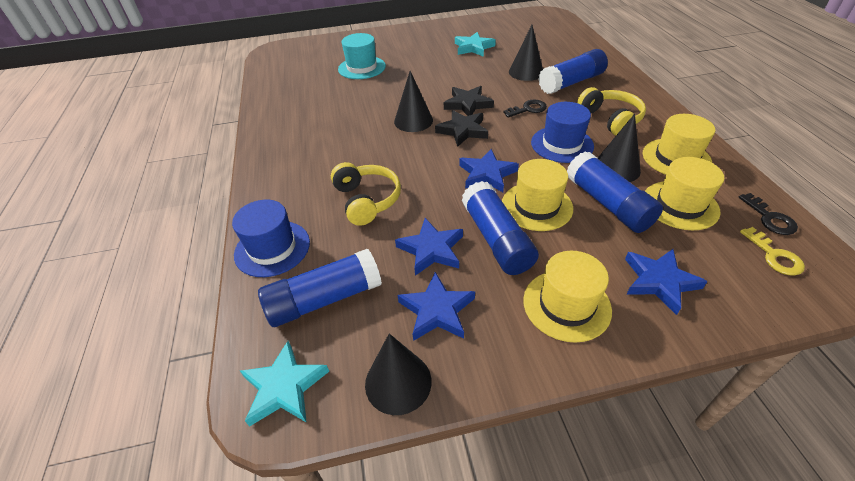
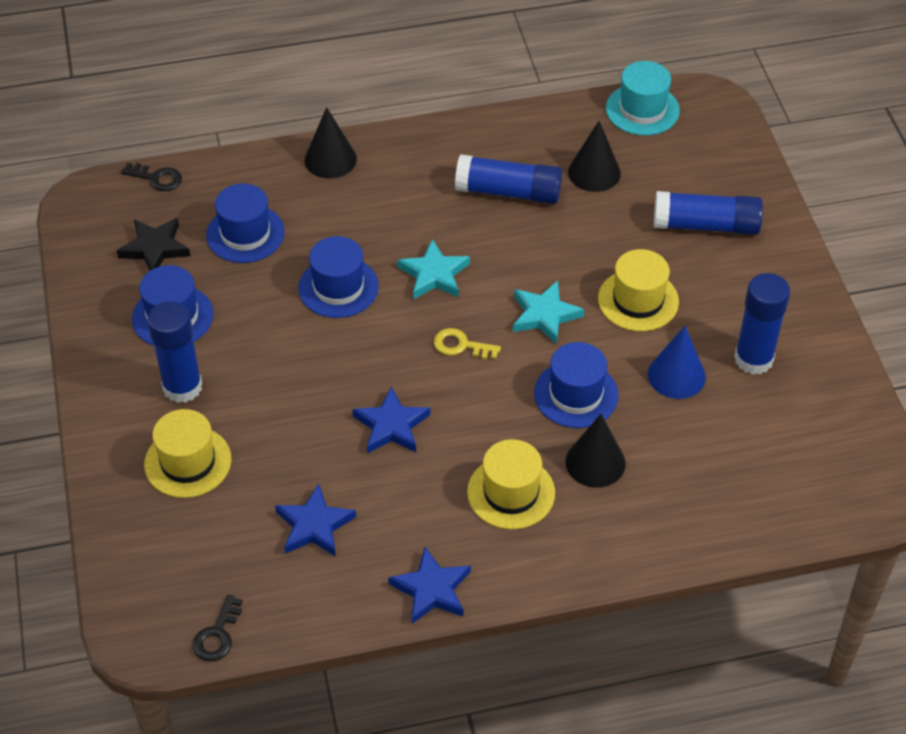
black cone: [365,334,432,415] [394,71,433,132] [509,25,543,81] [597,114,641,182] = 4 -> [305,107,357,178] [565,414,626,488] [568,121,621,192] = 3
black star: [435,110,488,147] [444,86,494,116] = 2 -> [117,218,190,271] = 1
blue cone: none = 0 -> [648,326,706,399] = 1
blue hat: [232,200,310,277] [531,102,594,163] = 2 -> [132,265,214,346] [206,183,285,263] [298,236,379,318] [534,342,618,428] = 4
blue star: [395,218,463,276] [398,272,475,341] [459,149,519,192] [625,249,708,315] = 4 -> [275,484,356,557] [352,387,430,453] [388,547,471,624] = 3
yellow hat: [502,159,573,231] [523,251,612,343] [643,114,715,175] [645,157,724,230] = 4 -> [144,409,231,498] [467,439,555,530] [598,249,679,331] = 3
yellow headphones: [331,162,401,226] [577,87,646,136] = 2 -> none = 0

